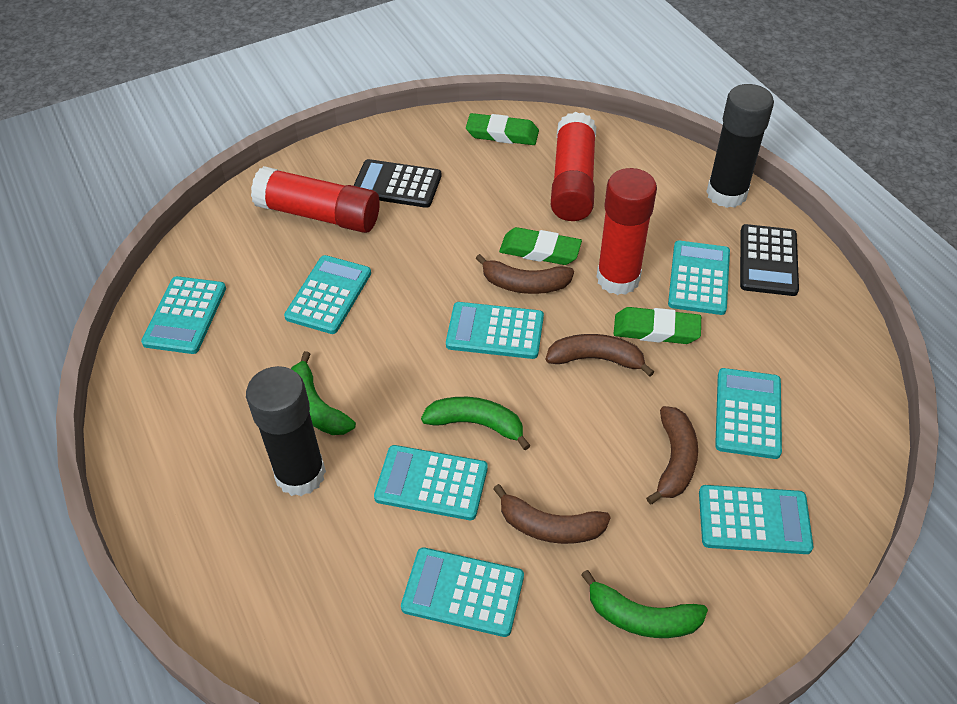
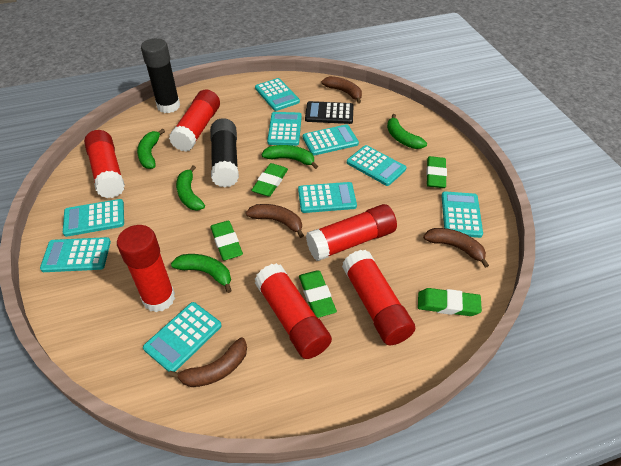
black calculator: [353,159,442,208] [740,224,799,296] = 2 -> [305,101,354,124] = 1
green banana: [291,351,356,435] [421,397,531,450] [581,570,708,638] = 3 -> [137,129,165,169] [171,254,232,293] [176,165,205,210] [261,145,318,169] [387,114,427,149] = 5
green eraser: [466,113,539,145] [499,227,582,265] [614,307,701,344] = 3 -> [210,220,243,261] [251,163,288,197] [299,271,337,318] [418,288,482,316] [426,156,447,188] = 5
red glue stick: [251,166,380,233] [551,112,596,221] [596,168,657,295] = 3 -> [84,130,125,198] [117,225,175,312] [169,89,220,152] [255,263,332,359] [306,204,397,261] [342,250,416,345] = 6
turquoise calculator: [141,276,226,354] [284,255,371,334] [374,445,488,520] [401,547,524,637] [446,302,544,359] [668,241,730,315] [699,485,813,554] [715,368,782,459] = 8 -> [40,237,111,272] [63,199,124,237] [143,302,222,372] [255,78,300,111] [267,112,302,146] [298,182,357,213] [303,124,359,156] [347,145,406,186] [442,191,483,238] = 9

